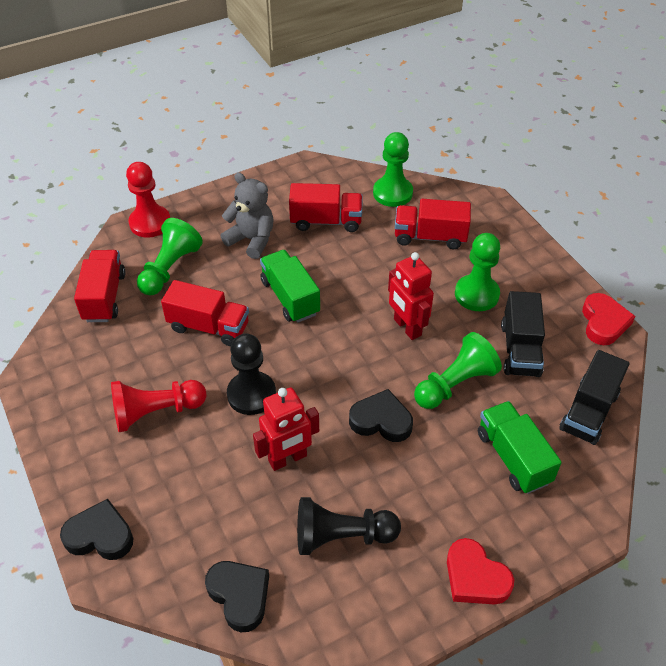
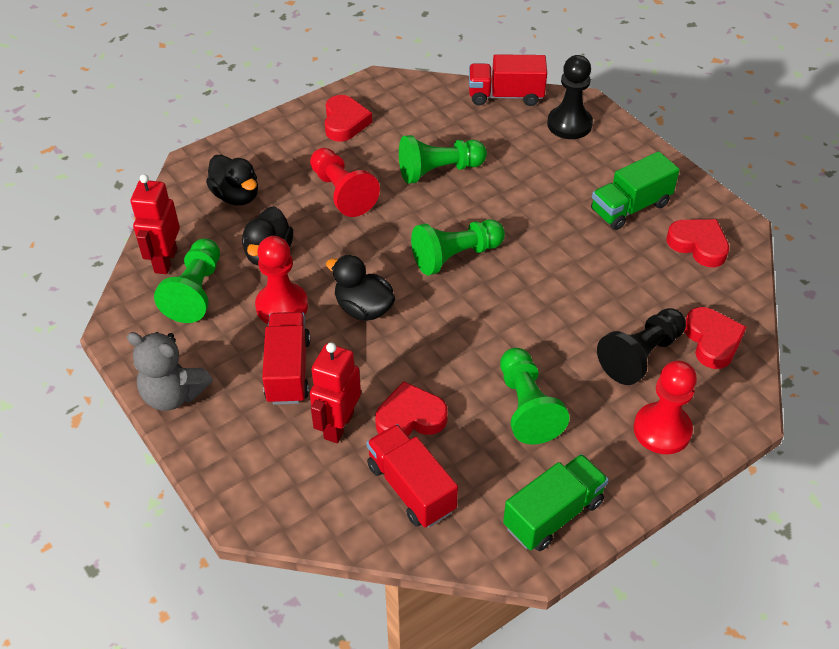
black duck: none = 0 -> [206,155,258,206] [242,206,293,266] [326,255,395,321] = 3
black heart: [60,499,134,560] [205,561,269,632] [349,389,413,442] = 3 -> none = 0
black truck: [501,291,545,377] [559,350,630,445] = 2 -> none = 0
red heart: [447,538,514,604] [582,293,635,345] = 2 -> [325,95,372,142] [375,381,448,436] [667,219,729,267] [684,307,746,369] = 4
red pawn: [111,380,206,432] [126,162,170,238] = 2 -> [255,236,308,324] [310,148,380,217] [634,361,697,454] = 3
red truck: [74,250,125,322] [161,280,249,346] [289,183,363,232] [395,199,471,249] = 4 -> [262,312,310,405] [366,424,458,528] [469,54,547,106] = 3

